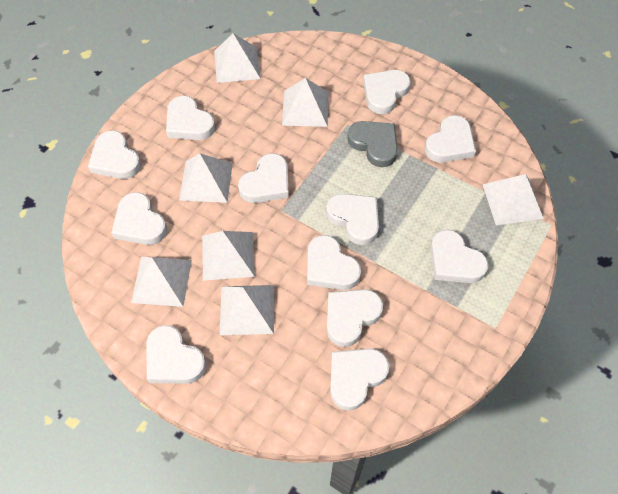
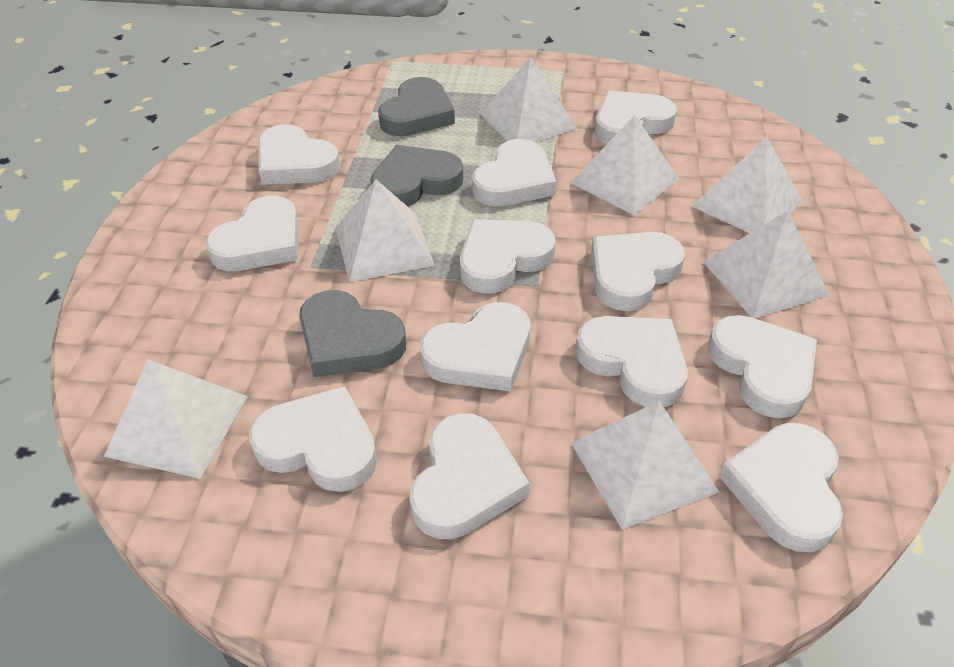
grey heart: [347,121,398,167] = 1 -> [299,290,406,377] [370,145,463,206] [378,77,455,136] = 3

